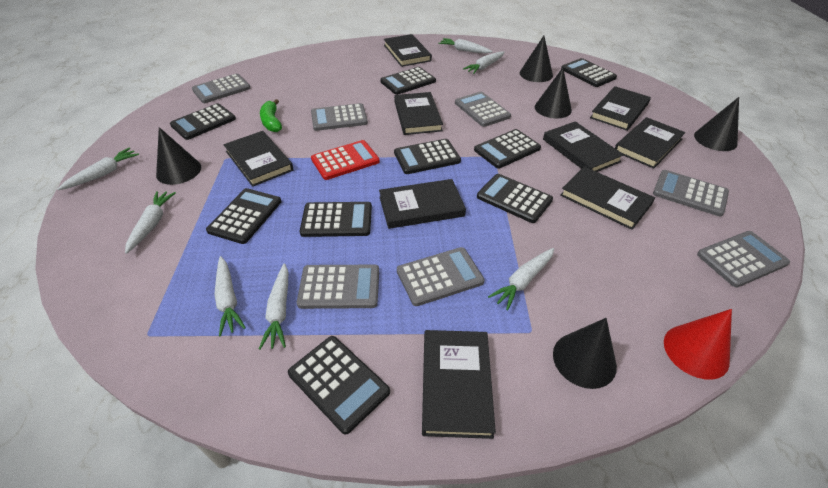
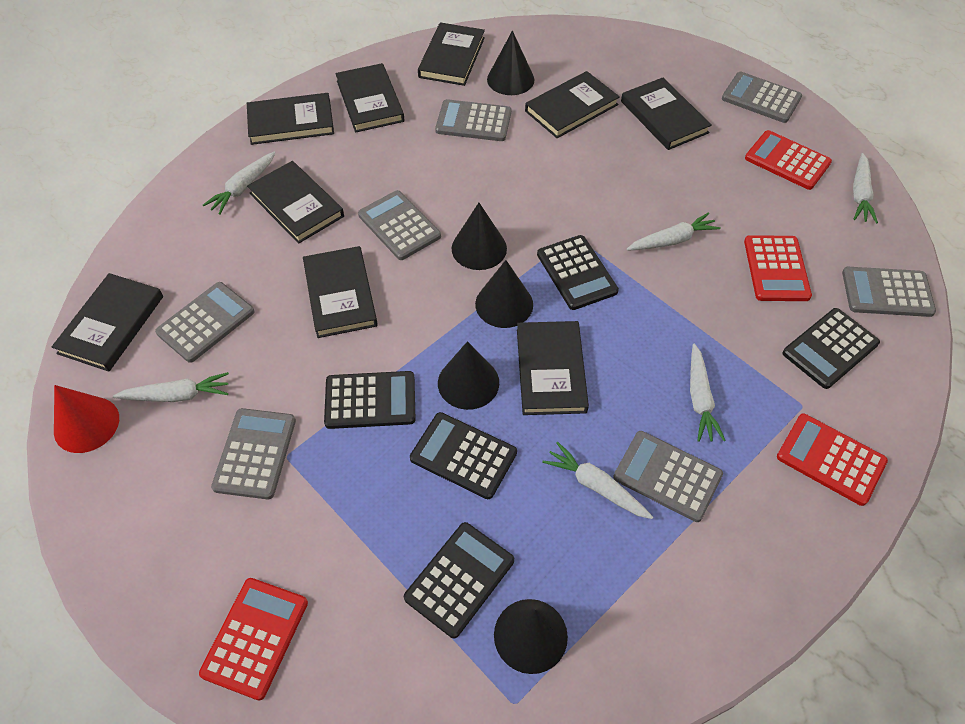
black calculator: [170,103,236,140] [206,188,281,244] [288,336,390,435] [300,202,372,237] [380,67,436,95] [394,139,461,174] [474,129,541,169] [477,174,553,223] [561,58,617,87] = 9 -> [324,371,416,429] [404,522,514,638] [410,412,517,499] [537,235,619,310] [782,308,880,389] = 5
green banana: [260,99,282,132] = 1 -> none = 0
red calculator: [311,140,380,180] = 1 -> [199,578,308,701] [744,235,812,301] [745,130,832,190] [777,413,888,506] = 4
white carrot: [57,148,139,190] [125,191,176,254] [214,256,246,336] [259,263,288,350] [438,38,493,53] [463,51,505,74] [488,248,554,311] = 7 -> [113,372,229,402] [203,152,275,215] [542,442,653,519] [627,212,721,250] [690,344,726,442] [853,153,878,223] = 6

